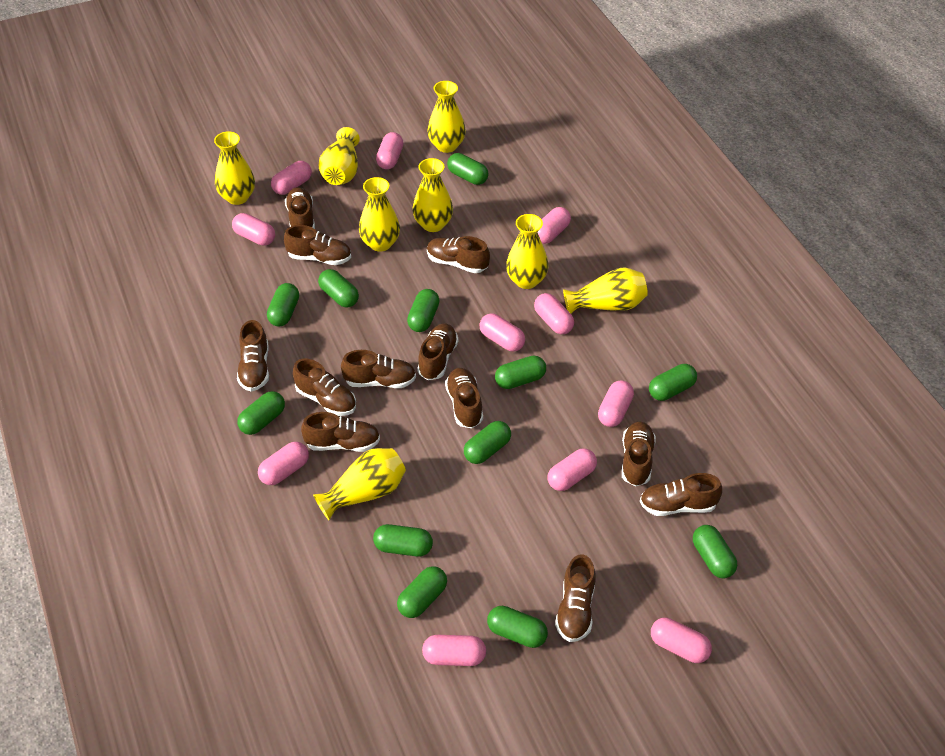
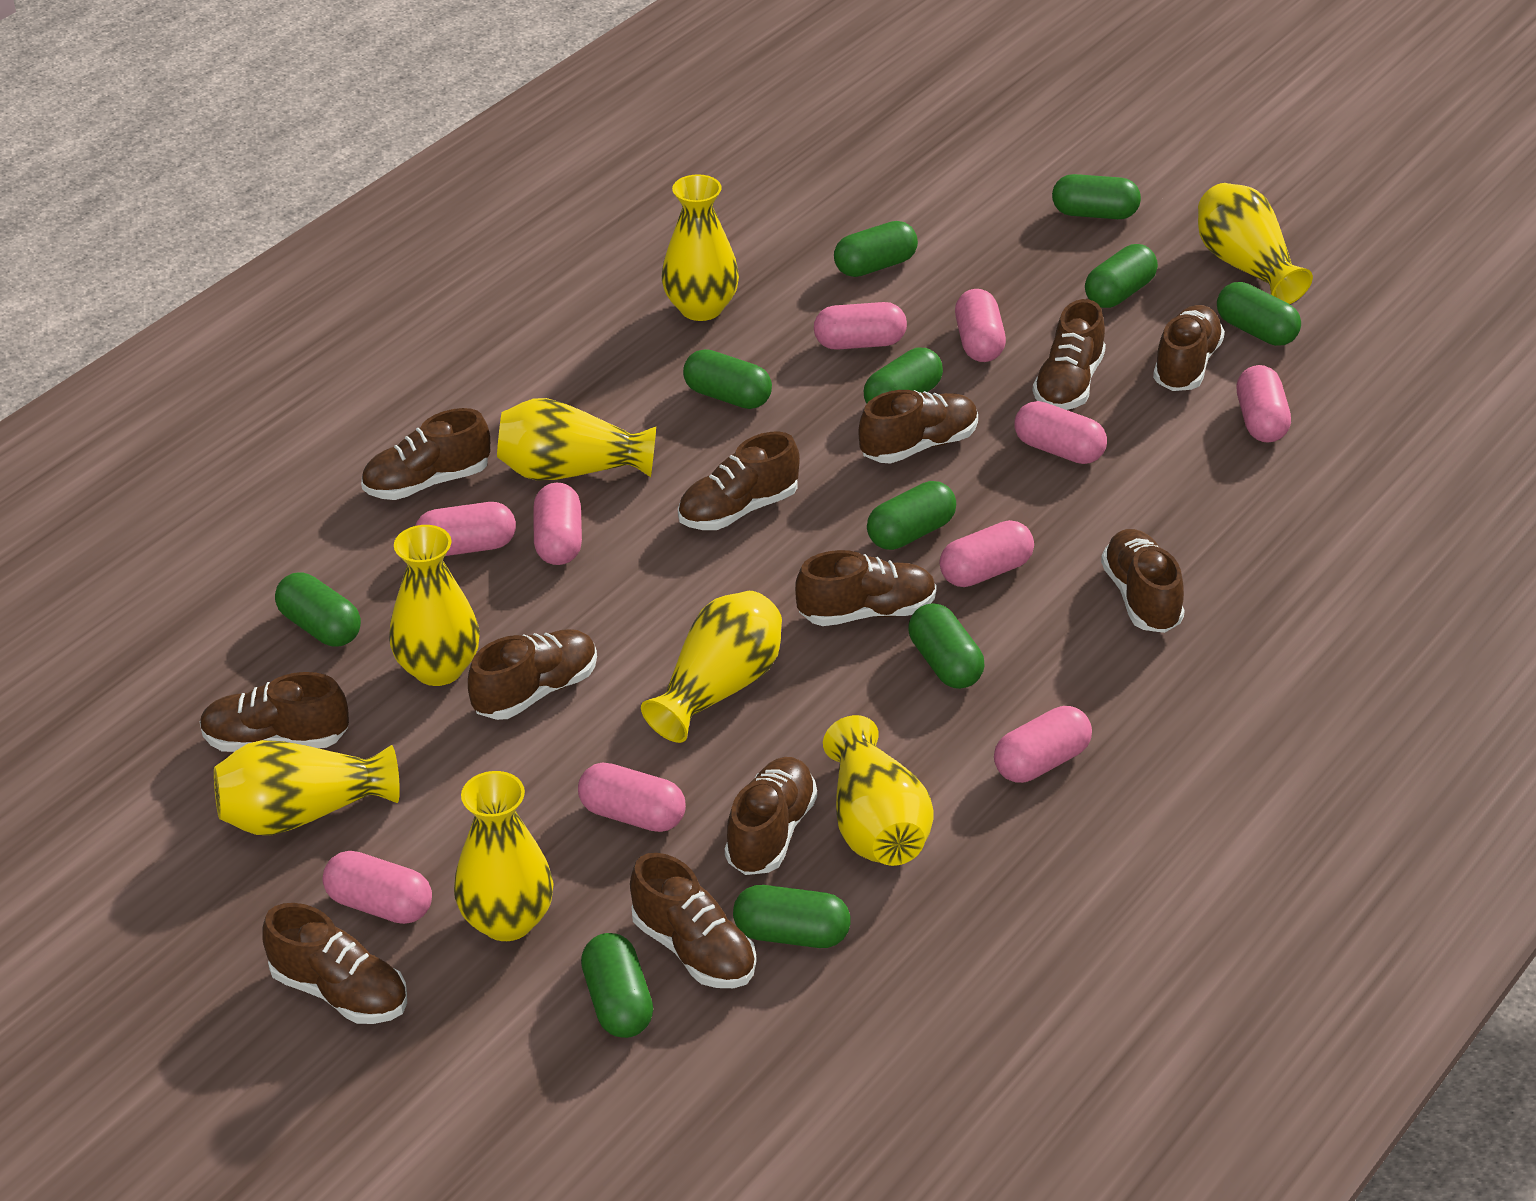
green capsule: [237,391,285,435] [267,283,299,326] [318,269,359,308] [373,524,433,557] [397,566,447,618] [407,289,440,332] [447,153,488,185] [464,421,511,464] [487,606,548,648] [495,356,546,389] [649,364,697,401] [693,525,737,579] = 12 -> [275,572,361,647] [581,933,653,1038] [683,349,772,409] [733,885,850,948] [834,221,918,277] [864,348,943,404] [867,481,956,550] [908,603,984,689] [1052,174,1141,219] [1085,244,1158,308] [1217,282,1301,346] = 11
pink capsule: [232,213,275,246] [258,442,309,485] [271,161,312,195] [376,132,404,169] [422,635,486,666] [479,314,525,352] [534,293,574,334] [537,207,571,244] [547,448,597,491] [598,381,634,427] [651,618,712,663] = 11 -> [323,851,432,924] [415,502,516,556] [533,483,582,565] [578,763,686,832] [814,302,907,350] [939,520,1034,587] [955,289,1006,362] [994,706,1092,783] [1014,401,1107,464] [1236,365,1291,443] = 10

